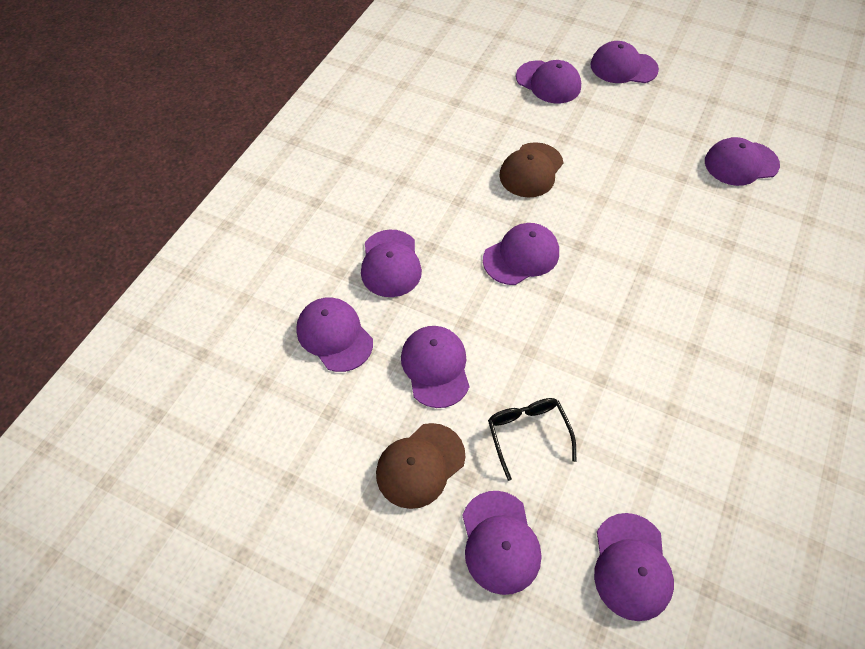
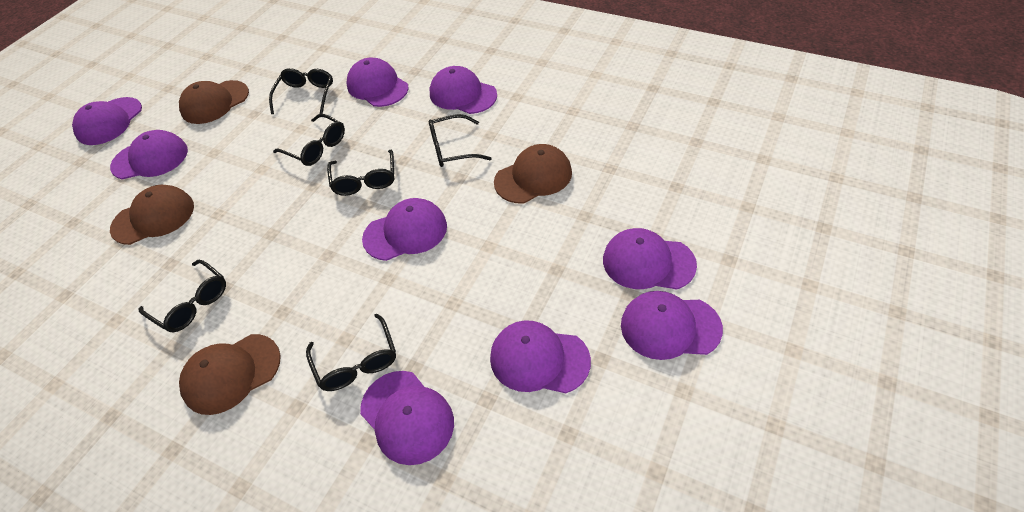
black glasses: [488,398,576,481] = 1 -> [138,260,226,332] [269,68,333,114] [273,114,345,166] [306,313,396,391] [327,150,394,196] [429,114,492,167] = 6
brown cap: [376,423,466,509] [499,142,564,198] = 2 -> [110,185,194,245] [179,80,249,124] [179,334,281,415] [494,144,572,204] = 4

